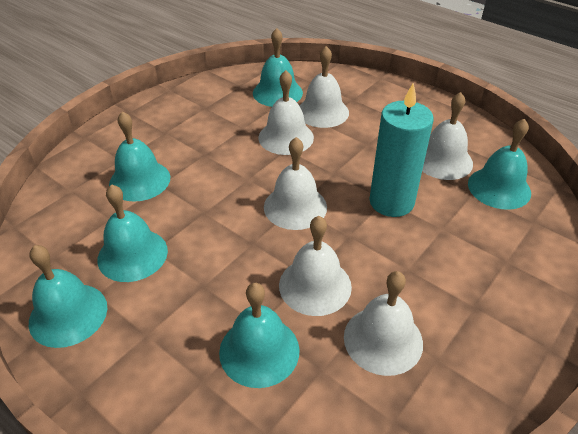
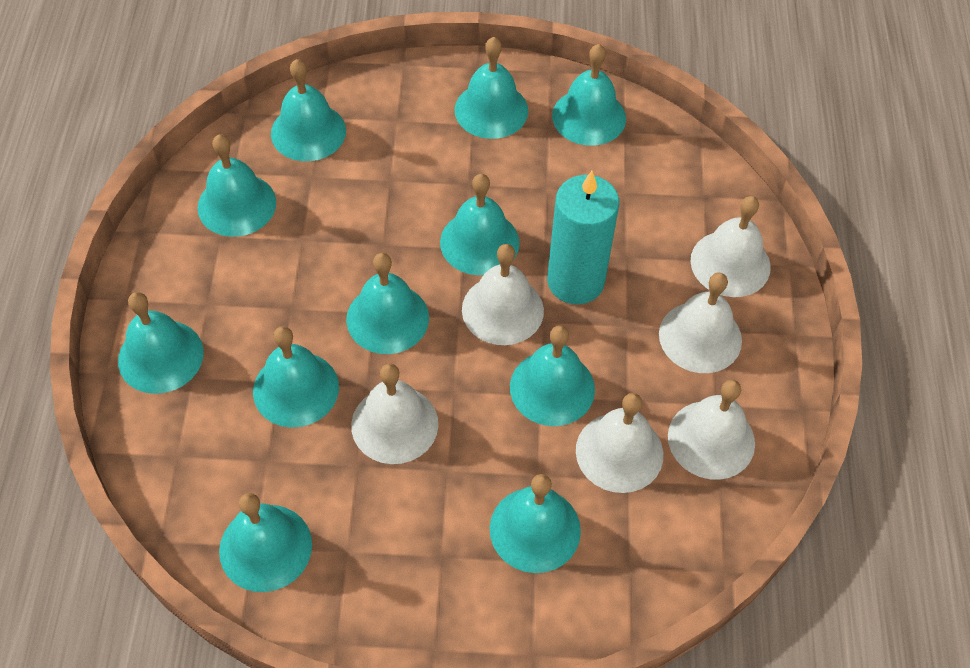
turquoise bell: [29,245,107,348] [97,184,168,282] [109,111,170,202] [219,283,300,388] [253,28,303,107] [468,118,531,210] = 6 -> [118,292,204,394] [198,134,276,237] [219,493,312,592] [253,326,339,428] [271,59,346,161] [346,253,429,354] [440,174,519,275] [455,37,528,139] [490,474,581,573] [510,325,595,426] [552,44,626,146] = 11

